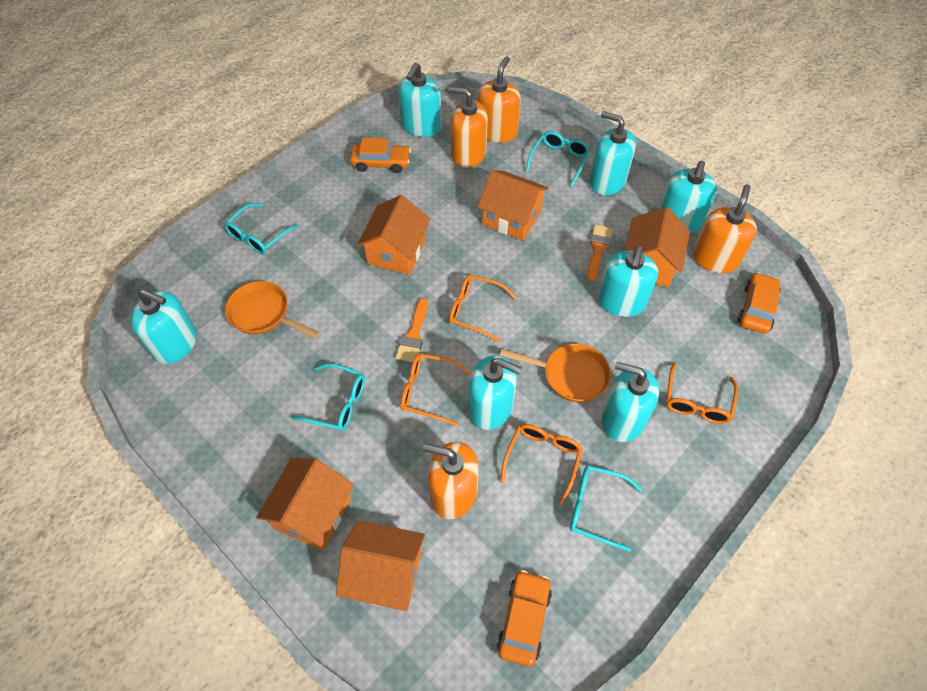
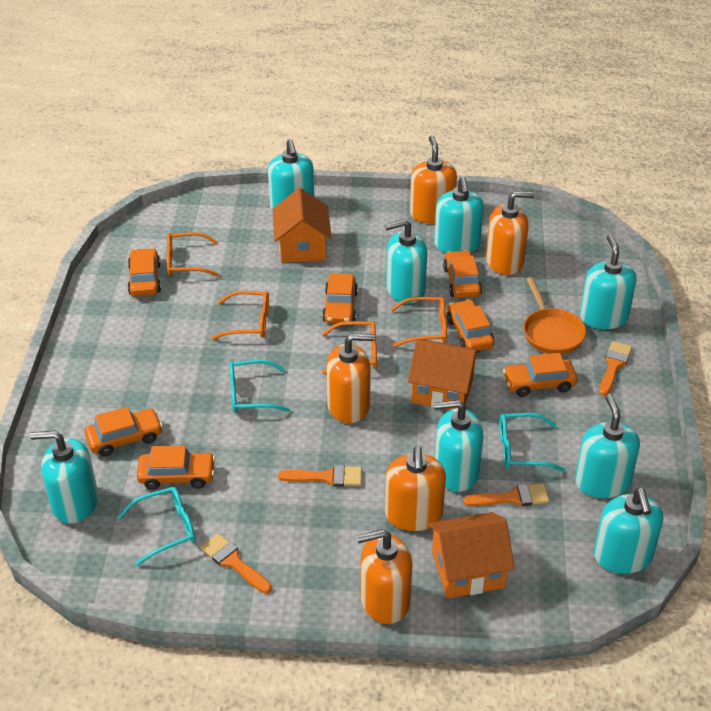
orange brush: [396,298,428,362] [587,225,613,281] = 2 -> [201,533,272,594] [278,465,362,487] [463,484,549,506] [599,341,632,396] = 4
orange car: [350,137,411,173] [497,570,552,667] [737,272,781,334] = 3 -> [84,407,163,457] [128,248,161,296] [137,446,215,490] [322,274,358,324] [443,250,482,298] [447,299,494,351] [503,353,577,397] = 7
orange house: [256,458,354,551] [336,520,425,611] [357,195,430,275] [478,170,549,241] [624,207,690,287] = 5 -> [272,188,332,263] [408,339,480,410] [428,512,515,598] = 3
orange pan: [225,281,320,339] [500,344,611,402] = 2 -> [524,277,586,354] = 1
orange soap dispenser: [423,441,479,519] [448,87,488,168] [477,56,521,143] [692,184,757,273] = 4 -> [326,333,375,423] [357,529,412,624] [385,446,446,531] [410,135,457,224] [486,191,535,275] = 5
turquoise glasses: [224,203,299,254] [290,363,365,431] [526,131,590,187] [570,465,643,552] = 4 -> [118,487,196,566] [229,360,290,413] [500,413,565,472] = 3
turquoise soap dispenser: [130,289,197,364] [398,63,442,137] [468,355,522,430] [590,111,636,195] [597,246,658,317] [602,362,659,442] [658,160,717,233] = 7 -> [30,430,98,524] [268,139,314,211] [385,219,427,304] [434,177,484,253] [435,400,483,492] [575,394,640,498] [580,235,637,329] [594,488,663,574] = 8

